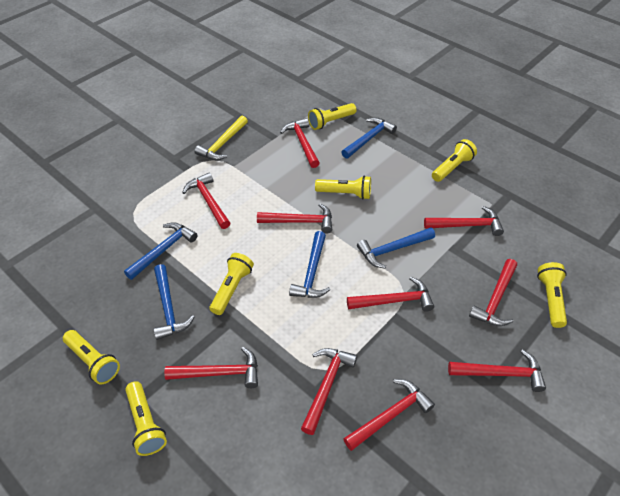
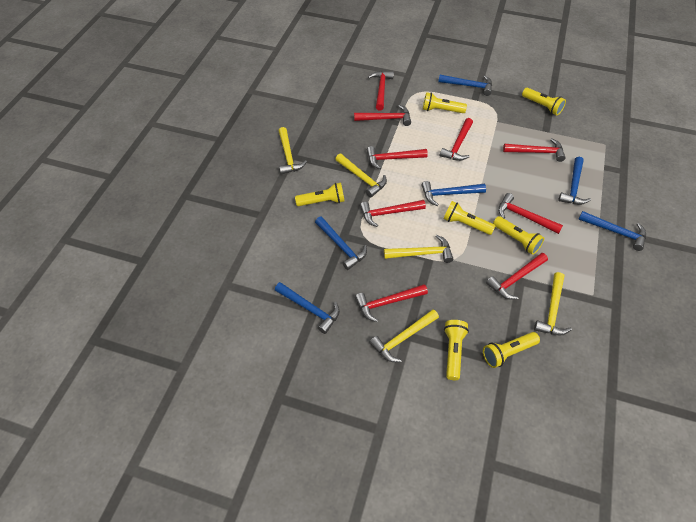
blue hammer: [124,222,198,280] [153,264,195,340] [289,231,330,298] [342,118,397,159] [357,227,435,269] = 5 -> [275,282,340,334] [315,217,367,270] [421,181,486,206] [438,75,492,96] [558,157,591,205] [578,211,646,251] = 6
red hammer: [164,347,258,388] [182,172,230,229] [257,203,332,233] [280,118,320,168] [301,348,357,435] [343,379,435,451] [347,277,434,312] [424,206,504,236] [448,349,546,392] [469,259,517,326] = 10 -> [354,105,411,126] [355,284,428,322] [360,200,426,227] [367,146,428,169] [368,71,394,111] [440,118,473,161] [486,253,548,299] [498,193,563,234] [503,138,565,162] = 9
yellow hammer: [195,116,248,160] = 1 -> [279,127,307,174] [335,154,387,197] [369,310,439,362] [384,235,454,263] [534,272,572,335] = 5

